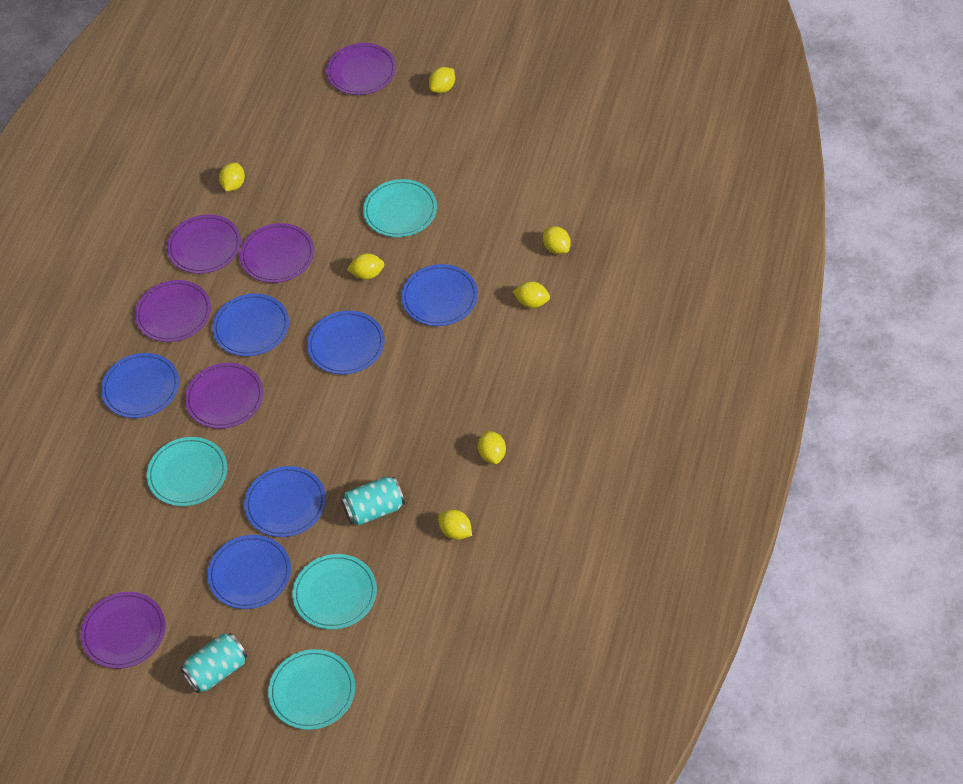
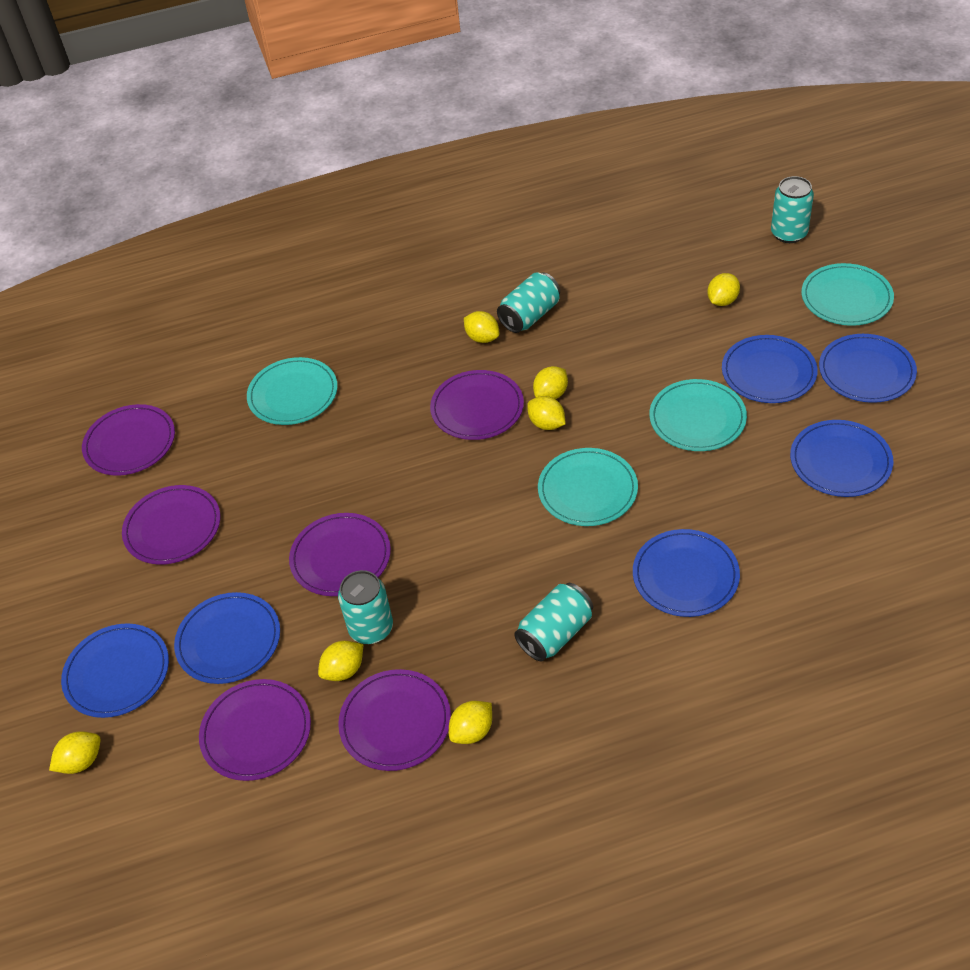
turquoise can: [180,633,247,693] [341,477,405,526] = 2 -> [338,570,393,644] [497,272,560,333] [514,583,593,661] [771,176,814,243] = 4

